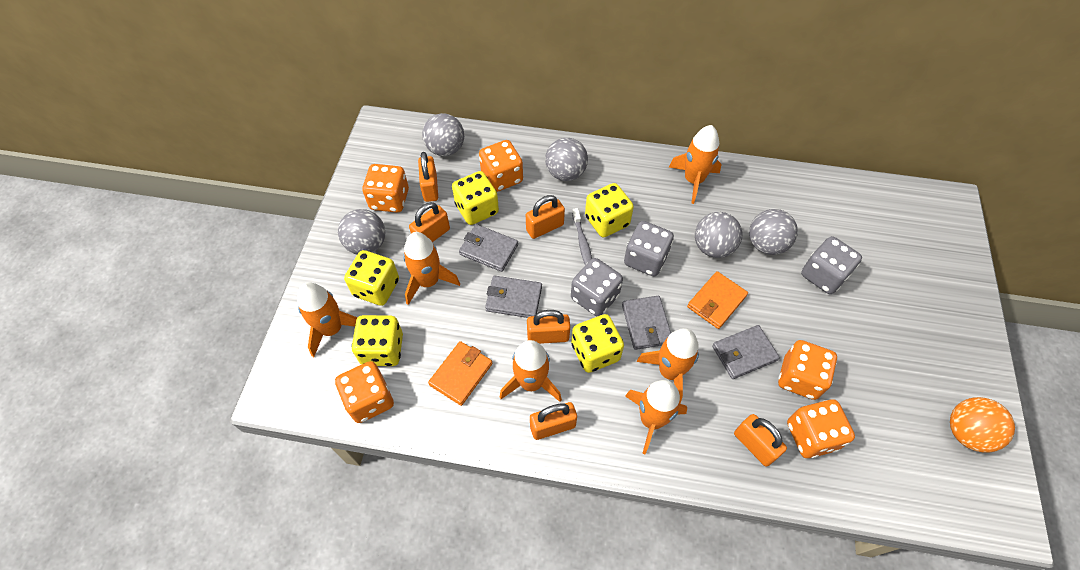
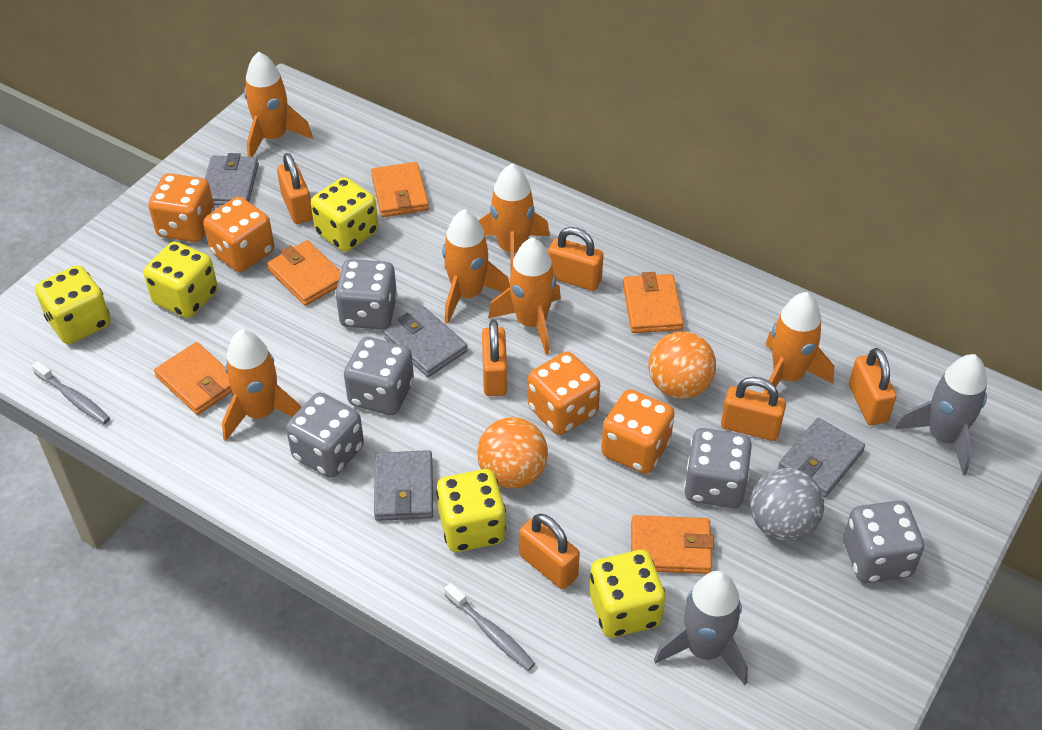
grey ball: [338,209,385,254] [422,113,464,156] [545,138,588,181] [695,212,742,258] [749,209,798,255] = 5 -> [750,468,824,541] = 1
grey dice: [571,258,623,317] [624,221,674,276] [801,236,862,294] = 3 -> [286,392,364,478] [335,259,397,330] [344,337,414,415] [684,428,752,508] [843,500,924,583] = 5
grey rocket: none = 0 -> [654,571,748,685] [896,354,987,475] = 2
grey toothbrush: [572,208,592,265] = 1 -> [32,361,110,424] [444,583,535,671] = 2
orange ball: [950,397,1015,452] = 1 -> [477,417,548,488] [648,332,716,399] = 2
orange dice: [335,361,394,423] [362,164,409,212] [479,140,523,192] [778,340,837,400] [787,399,855,458] = 5 -> [148,173,215,242] [203,197,274,272] [528,351,600,435] [601,389,675,474] = 4
orange wallet: [428,341,492,406] [687,271,748,329] = 2 -> [154,342,232,415] [267,240,340,306] [371,162,429,217] [623,272,684,333] [631,515,714,574] = 5

